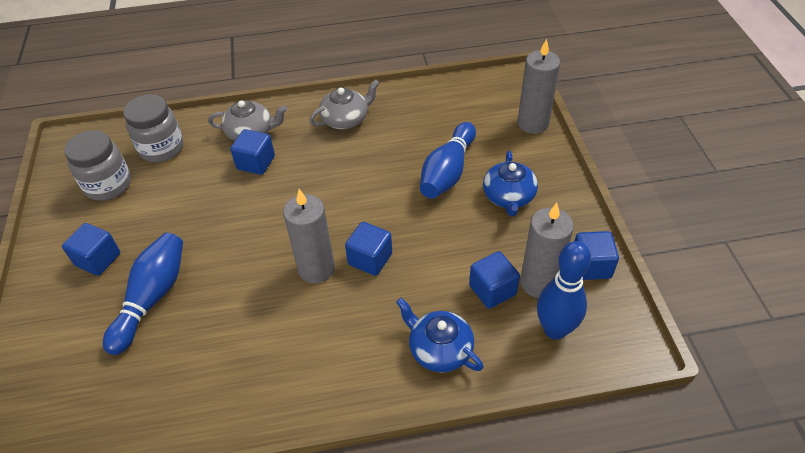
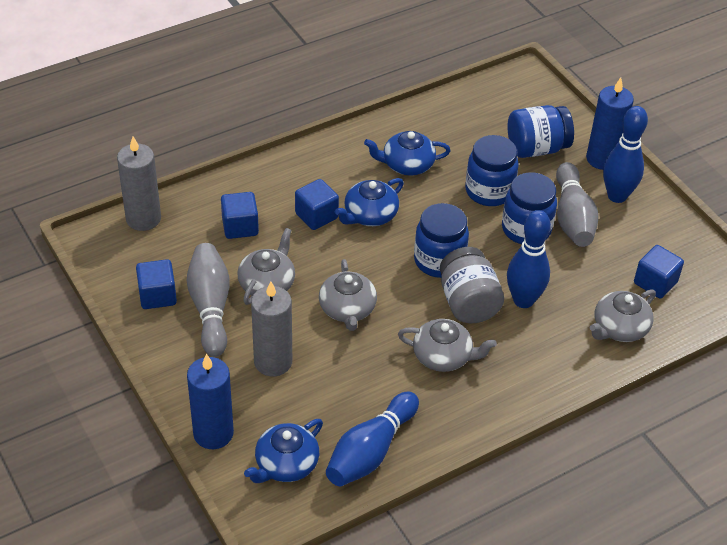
blue candle: none = 0 -> [187,354,234,449] [586,78,634,170] = 2
blue cube: [62,223,120,276] [230,129,275,175] [345,222,392,276] [469,251,520,309] [575,231,619,280] = 5 -> [136,259,177,309] [221,192,259,239] [295,179,339,230] [634,245,684,298] = 4
blue jar: none = 0 -> [414,203,469,278] [465,135,519,206] [502,172,557,244] [507,105,574,158] = 4
blue teapot: [396,298,483,372] [483,151,538,216] = 2 -> [244,419,323,483] [335,178,404,226] [364,131,451,176] = 3
grey bowling pin: none = 0 -> [187,243,230,357] [556,162,598,247] = 2
grey candle: [283,189,335,283] [518,39,560,134] [520,203,574,298] = 3 -> [117,136,161,231] [251,281,292,377] = 2
grey jar: [64,130,131,201] [123,95,183,162] = 2 -> [440,247,504,323] = 1
grey teapot: [208,100,287,141] [309,80,379,129] = 2 -> [237,228,295,305] [319,259,377,331] [398,319,497,372] [590,289,656,342] = 4

